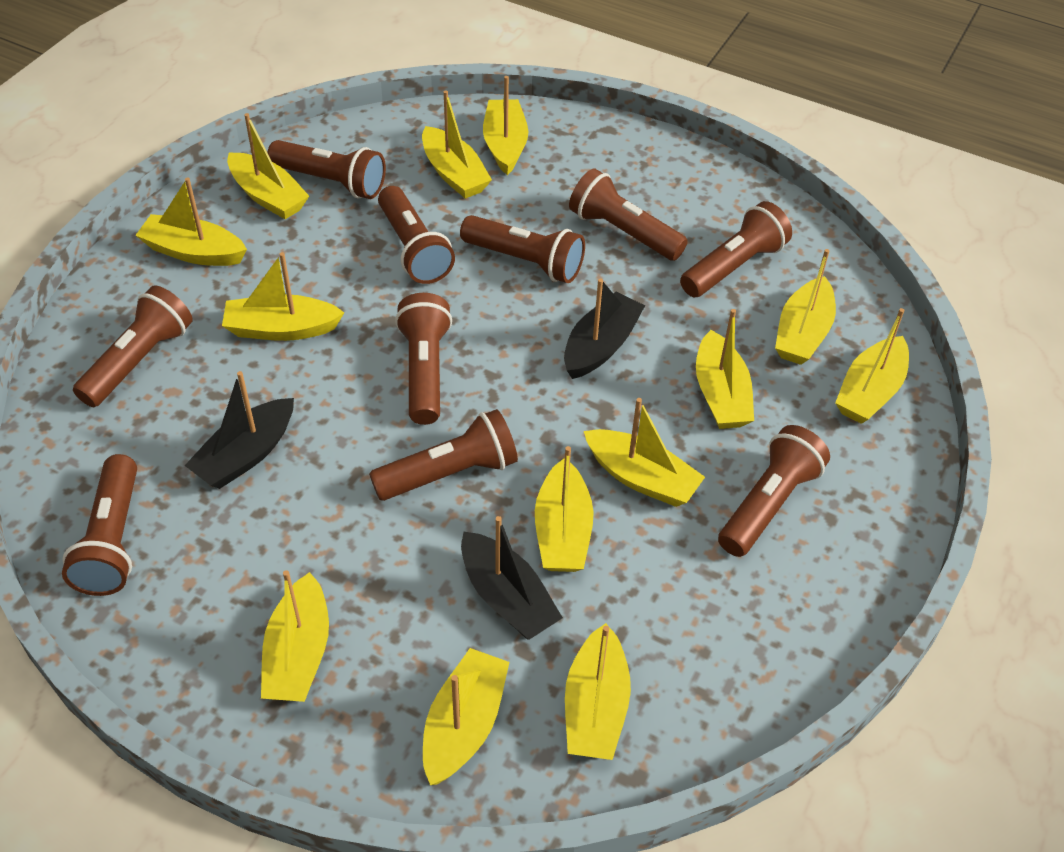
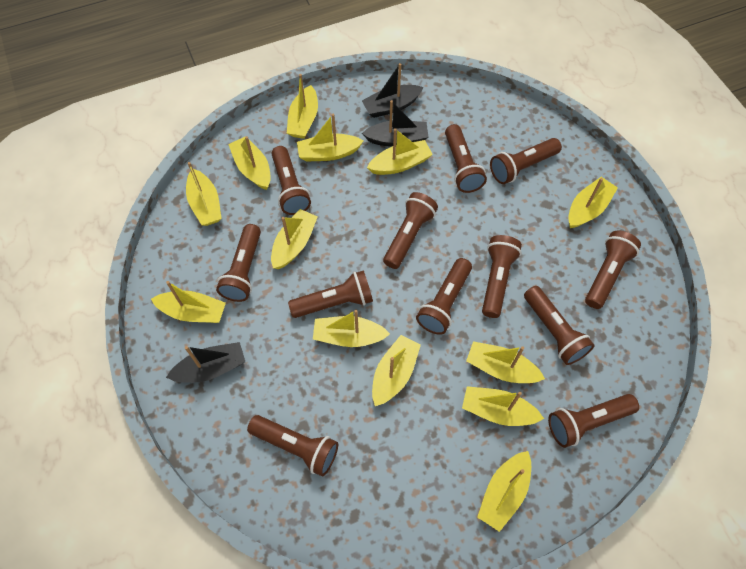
brown flashlight: [62,454,137,596] [73,286,193,407] [267,140,386,199] [369,409,518,501] [378,186,455,284] [395,293,452,425] [460,215,585,283] [569,168,688,261] [680,201,792,297] [718,425,830,557] = 10 -> [216,224,261,302] [247,415,338,477] [271,146,311,215] [288,270,373,318] [383,192,438,269] [416,258,472,335] [445,124,487,193] [482,235,522,318] [490,138,562,184] [524,286,595,365] [548,394,639,448] [585,231,641,309] = 12

